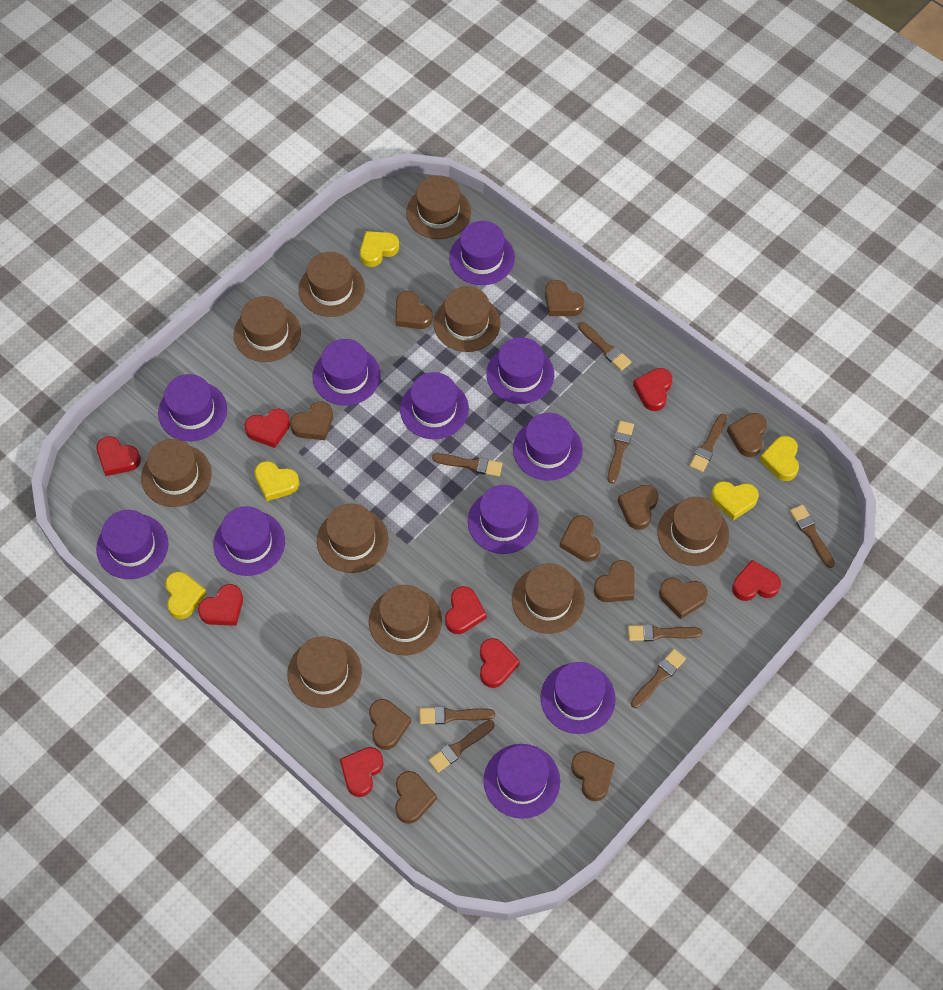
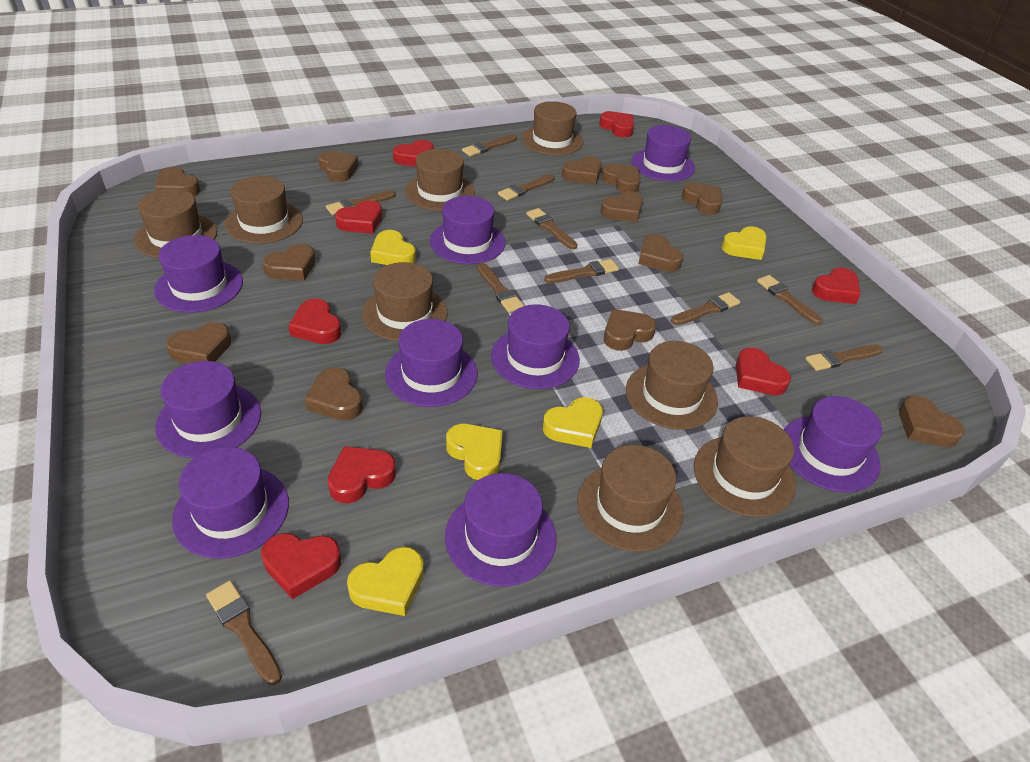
brown brush: [419,706,495,724] [428,720,495,773] [432,453,503,477] [578,322,631,371] [608,421,634,484] [628,624,702,641] [631,649,686,708] [689,414,727,472] [790,504,835,568] = 9 -> [206,580,282,685] [326,190,396,215] [462,135,517,156] [477,263,524,313] [498,174,555,201] [526,208,578,249] [544,259,619,283] [671,292,740,325] [757,275,823,325] [805,345,883,371] = 10
brown hat: [141,439,212,507] [234,296,301,362] [287,636,362,708] [299,252,365,317] [317,503,388,573] [369,585,442,655] [406,175,471,239] [434,286,501,352] [512,563,585,634] [658,497,729,566] = 10 -> [134,188,217,258] [225,176,303,244] [362,262,448,341] [405,149,475,211] [522,101,583,155] [577,445,684,552] [626,341,718,430] [694,416,796,517] = 8
brown heart: [290,401,333,440] [369,699,411,750] [395,291,433,329] [395,771,437,824] [545,280,584,316] [559,515,601,562] [571,751,615,801] [594,560,635,602] [618,485,659,530] [659,578,708,619] [727,413,767,457] = 11 -> [155,167,200,196] [166,322,232,364] [262,244,316,281] [305,367,363,421] [318,151,358,182] [562,156,602,185] [601,164,641,193] [601,191,643,222] [604,309,656,351] [638,234,683,272] [681,183,722,215] [899,396,964,447] = 12
purple hat: [96,510,168,579] [158,374,227,441] [213,506,285,576] [312,339,381,405] [400,372,469,439] [449,221,515,285] [468,485,539,554] [484,744,560,819] [486,337,554,404] [513,413,583,481] [541,662,616,734] = 11 -> [154,235,243,313] [155,361,261,458] [172,447,289,559] [385,319,478,407] [430,196,505,264] [445,473,557,586] [491,304,580,389] [631,125,695,181] [784,396,882,492] = 9

